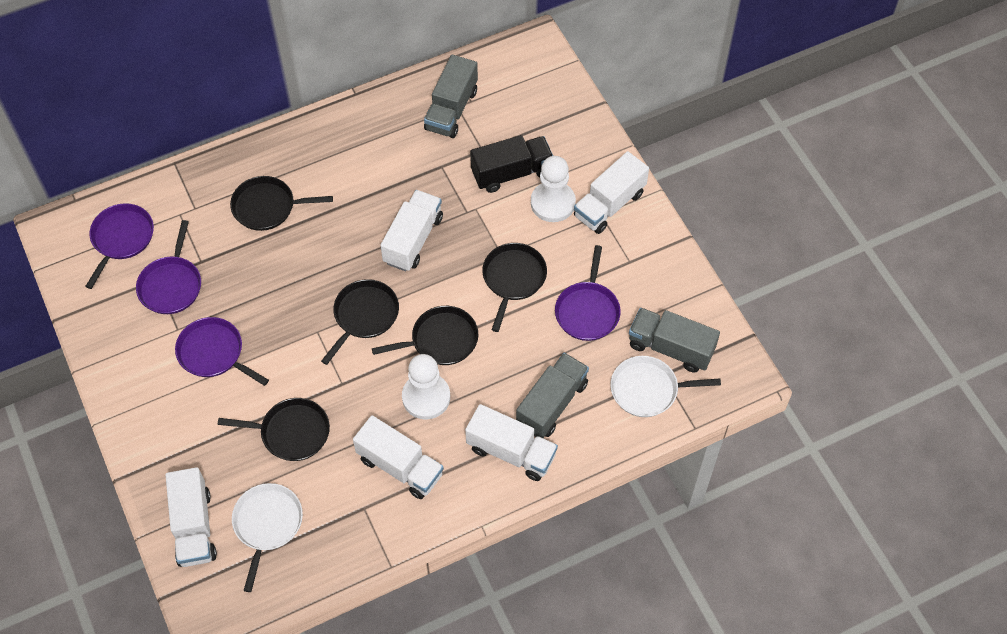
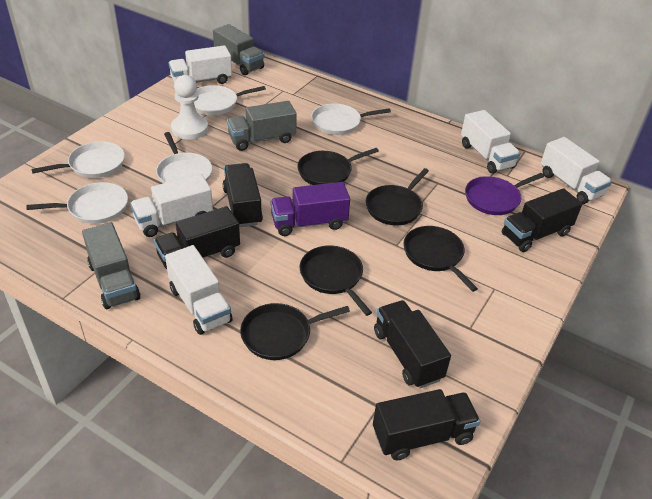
black truck: [470,135,553,193] = 1 -> [154,206,240,269] [222,163,263,227] [373,389,480,460] [374,300,451,388] [502,188,582,252] = 5
purple pan: [85,203,154,289] [136,220,201,314] [175,317,269,386] [555,245,621,341] = 4 -> [465,173,544,215] = 1
purple truck: none = 0 -> [270,182,350,236] = 1
white pan: [232,483,303,592] [610,356,721,417] = 2 -> [26,182,128,224] [31,141,125,178] [156,132,213,183] [194,85,266,115] [311,104,391,135] = 5
white pawn: [402,354,450,419] [531,156,576,222] = 2 -> [171,75,208,139] = 1

